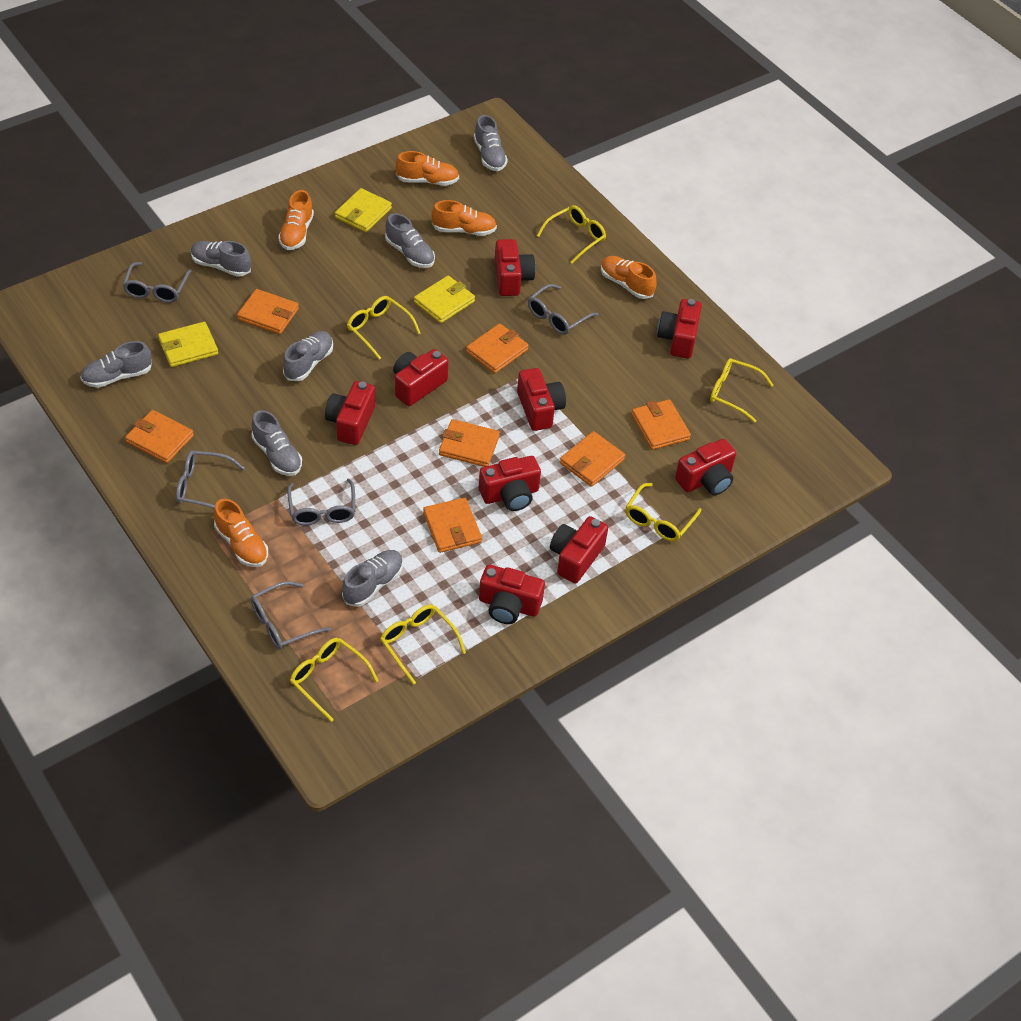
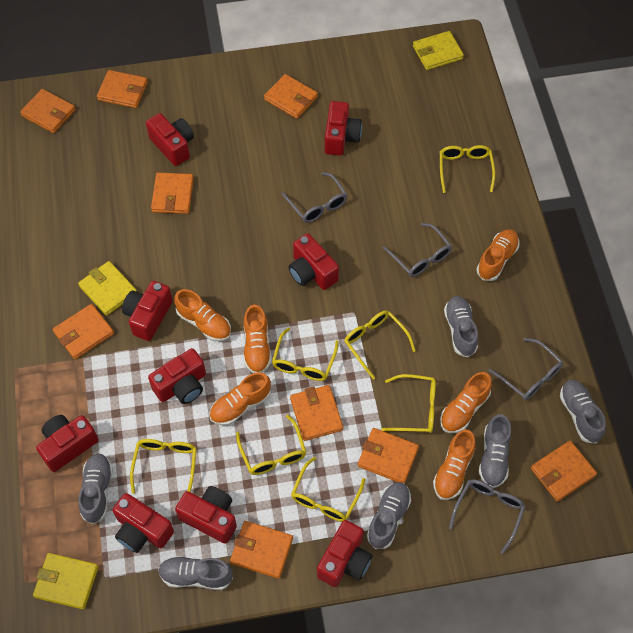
grey glasses: [123,262,192,303] [176,451,245,508] [251,581,331,650] [287,479,356,525] [528,284,598,335] = 5 -> [282,172,348,223] [382,223,452,277] [449,479,526,554] [489,338,563,400] = 4
grey shoe: [80,341,152,388] [191,241,251,277] [251,410,302,476] [283,331,333,381] [342,550,403,607] [385,213,435,268] [474,115,508,171] = 7 -> [79,453,113,524] [158,556,233,590] [367,482,411,549] [444,296,478,357] [479,414,511,488] [560,380,606,444] = 6
orange shoe: [214,499,268,567] [278,190,314,250] [395,151,459,186] [432,200,497,236] [601,256,657,299] = 5 -> [174,289,231,342] [209,372,271,426] [244,305,271,373] [433,429,475,500] [440,372,492,433] [477,229,519,281] = 6
orange wallet: [125,410,194,463] [237,289,299,334] [423,498,482,553] [439,419,500,467] [466,323,529,373] [560,431,625,487] [632,399,691,450] = 7 -> [20,89,76,133] [53,304,114,359] [97,70,148,108] [151,172,194,214] [230,521,293,579] [264,74,318,119] [290,385,343,441] [358,428,419,484] [531,441,597,502] = 9
yellow glasses: [290,638,379,722] [347,296,421,360] [380,605,466,685] [537,205,606,264] [626,483,701,542] [710,358,774,423] = 6 -> [130,439,196,494] [236,415,306,475] [272,328,339,381] [291,456,365,522] [344,310,416,379] [381,374,436,433] [440,145,495,193] = 7

